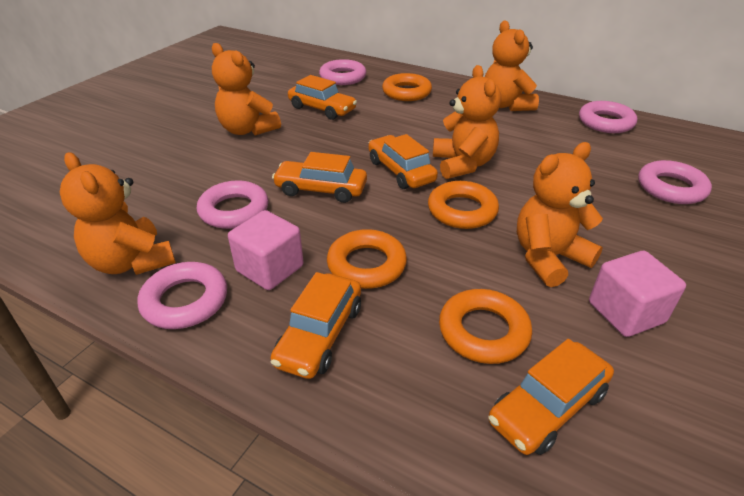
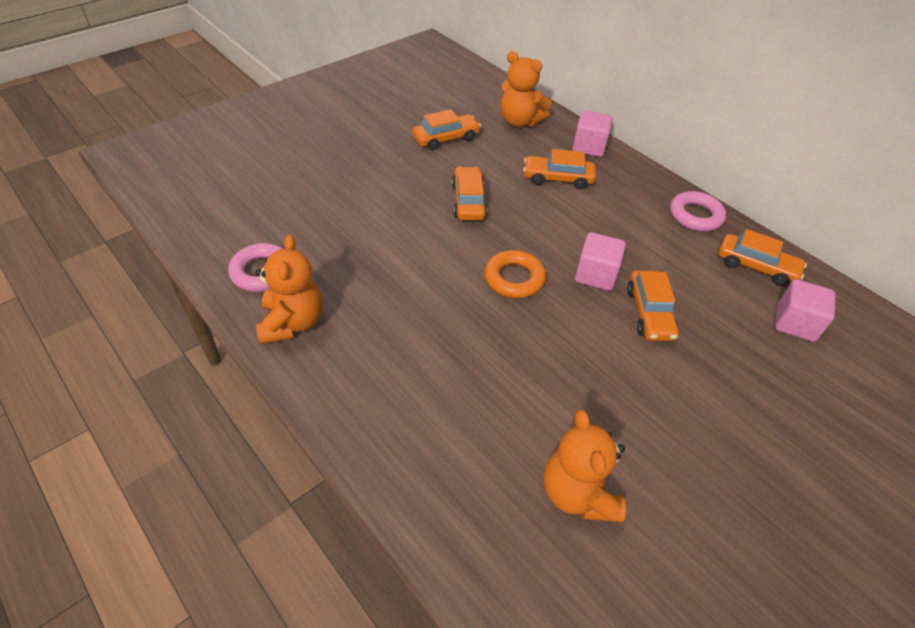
orange ring: [327,229,407,289] [382,73,432,101] [428,181,499,229] [439,289,532,364] = 4 -> [484,250,546,298] = 1
orange teddy bear: [60,152,176,275] [212,43,281,136] [433,65,501,179] [485,20,539,111] [517,142,603,287] = 5 -> [255,234,323,344] [501,51,551,127] [543,409,626,522] = 3
pink cube: [228,210,304,290] [589,251,686,337] = 2 -> [572,110,612,157] [575,232,626,291] [775,279,836,342] = 3
pink ring: [138,262,227,329] [197,180,268,229] [319,59,366,85] [579,101,637,133] [638,160,712,204] = 5 -> [228,243,283,292] [670,191,726,232] = 2

